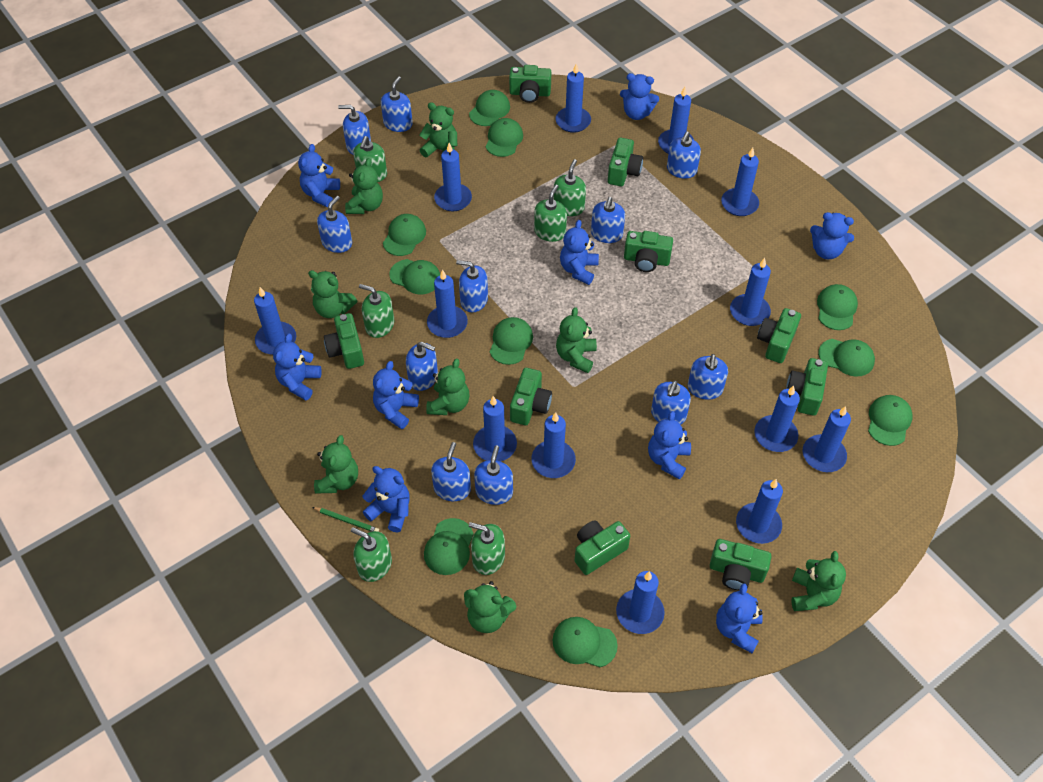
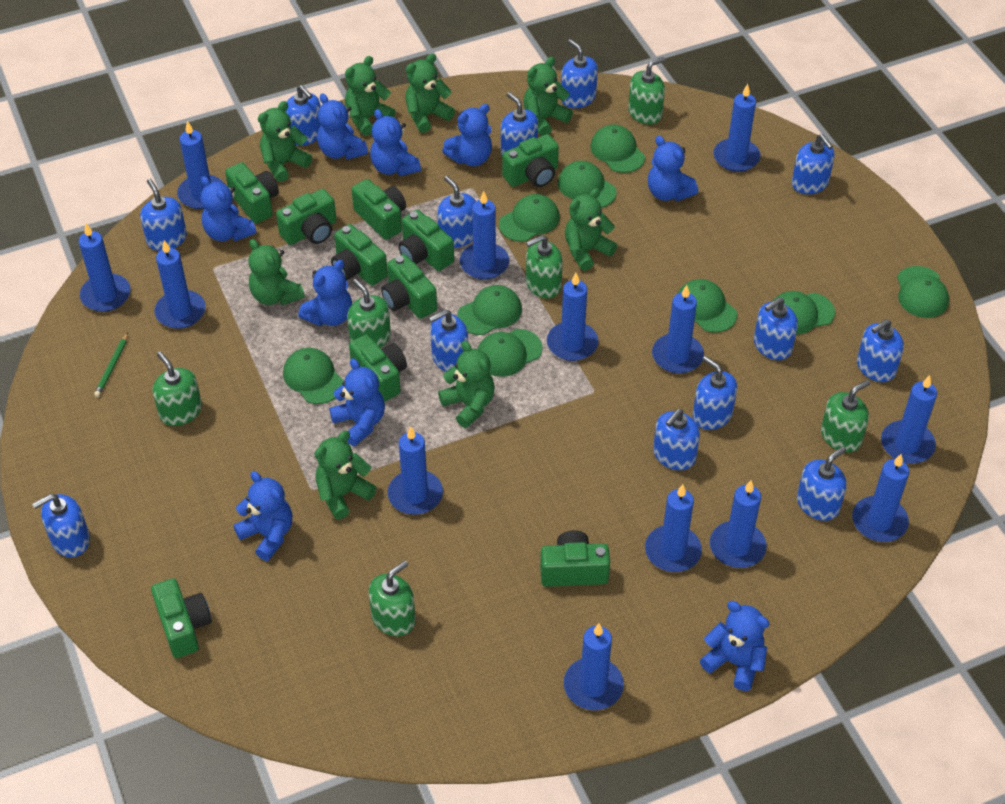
blue soap dispenser: [317,196,352,253] [338,105,371,155] [381,76,413,132] [406,342,438,391] [431,442,471,501] [456,260,488,312] [474,445,513,505] [591,197,625,243] [651,381,691,425] [667,132,701,179] [688,354,728,400] = 11 -> [32,494,90,557] [140,179,187,251] [285,85,321,146] [429,309,468,372] [437,176,476,248] [501,92,538,155] [561,39,598,108] [653,409,700,470] [692,356,737,430] [754,297,798,360] [792,134,835,194] [797,446,847,521] [857,319,904,382] = 13
green camera: [324,313,364,369] [509,65,551,103] [510,368,552,425] [574,521,630,575] [608,138,643,186] [624,231,673,272] [710,539,772,591] [757,308,801,363] [786,358,828,416] = 9 -> [151,578,212,658] [225,162,279,224] [276,189,337,245] [331,224,388,286] [349,334,407,402] [352,179,406,240] [381,254,437,319] [398,210,454,271] [502,134,559,187] [540,530,610,587] = 10
green cap: [383,214,426,256] [389,259,440,294] [424,518,474,575] [469,90,510,126] [486,118,523,157] [490,317,533,365] [552,617,618,667] [817,284,858,330] [818,339,875,377] [868,395,913,446] = 10 -> [283,348,344,404] [457,285,522,335] [477,329,543,377] [499,194,560,242] [558,161,617,208] [590,124,645,173] [678,279,737,333] [773,291,835,335] [897,266,949,318] = 9

